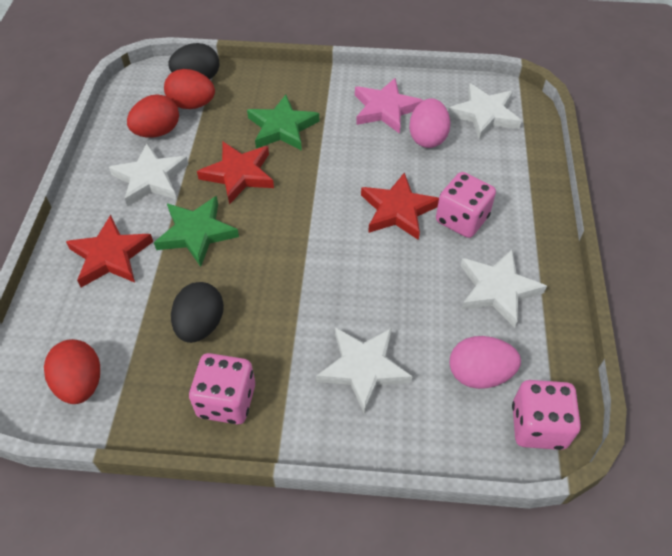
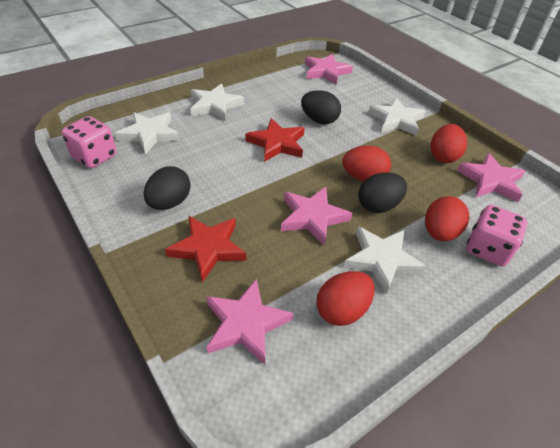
black egg: [168,43,219,79] [171,282,224,343] = 2 -> [144,166,191,210] [301,90,341,124] [358,173,407,213] = 3
green star: [154,196,239,267] [247,95,319,151] = 2 -> none = 0
pink dice: [189,353,255,424] [436,172,496,238] [512,380,581,450] = 3 -> [62,116,116,168] [466,205,527,266] = 2
pink egg: [409,98,450,148] [450,336,521,389] = 2 -> none = 0
pink star: [355,78,423,134] = 1 -> [206,279,293,365] [281,187,352,245] [305,54,353,85] [457,153,525,202] = 4
red egg: [44,339,100,404] [127,94,179,138] [164,69,215,109] = 3 -> [316,271,375,326] [342,146,391,182] [425,196,469,241] [431,124,467,163] = 4
red star: [66,215,153,287] [197,142,274,205] [361,172,439,240] = 3 -> [165,216,246,282] [246,118,305,162] = 2

